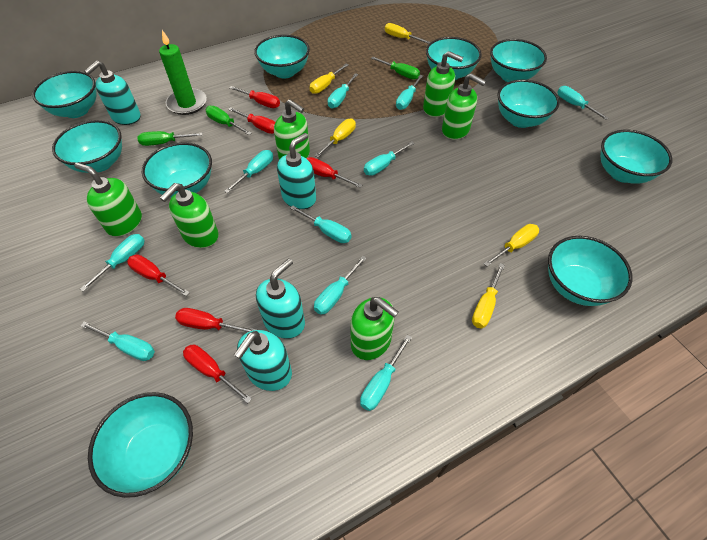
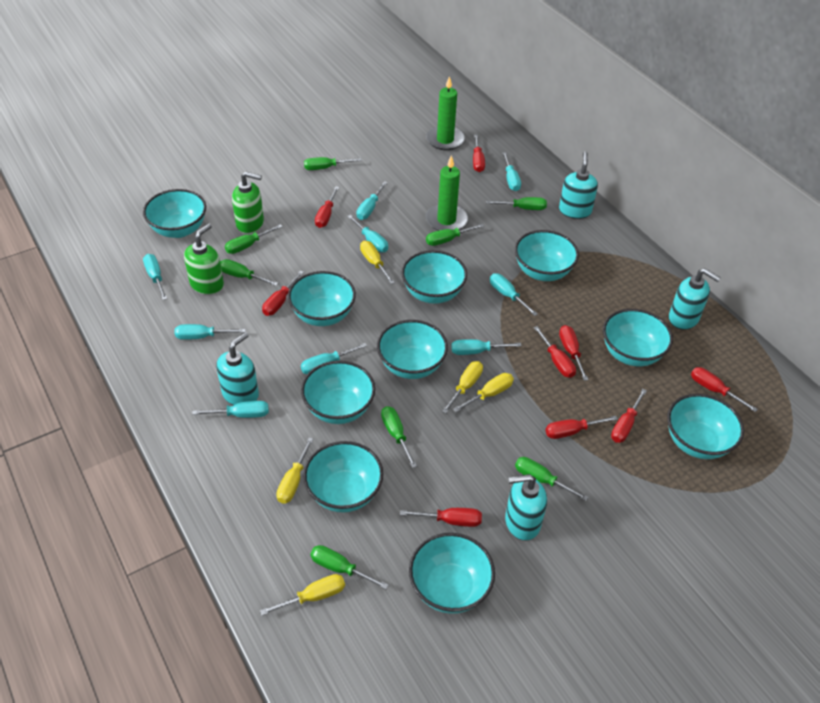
green candle: [159,30,207,115] = 1 -> [426,76,465,150] [426,155,468,231] = 2
green screwdriver: [137,131,203,146] [206,106,252,135] [371,57,420,79] = 3 -> [220,259,278,286] [225,224,283,254] [304,157,362,170] [310,545,389,589] [381,406,417,468] [426,224,484,246] [486,197,547,210] [515,457,589,501] = 8
green soap dispenser: [74,163,142,237] [160,183,219,248] [274,99,310,159] [350,297,399,360] [423,51,463,117] [442,73,486,140] = 6 -> [184,224,224,295] [232,172,264,234] = 2
red screwdriver: [127,254,190,296] [175,308,257,332] [183,345,252,403] [228,107,275,134] [230,86,280,108] [306,157,362,188] = 6 -> [262,271,304,316] [315,186,339,228] [400,508,482,527] [473,135,485,172] [534,326,576,378] [546,416,618,439] [559,325,588,381] [611,389,647,443] [691,367,758,412] = 9
turquoise screwdriver: [80,234,145,292] [80,322,155,361] [224,150,273,193] [290,206,351,243] [314,256,366,315] [328,73,358,108] [360,335,412,411] [364,141,415,176] [396,75,423,110] [557,86,609,120] = 10 -> [143,254,167,300] [174,324,246,340] [192,401,269,418] [301,343,367,374] [347,215,388,252] [356,181,388,220] [451,339,521,355] [490,273,538,316] [502,152,521,191] = 9

